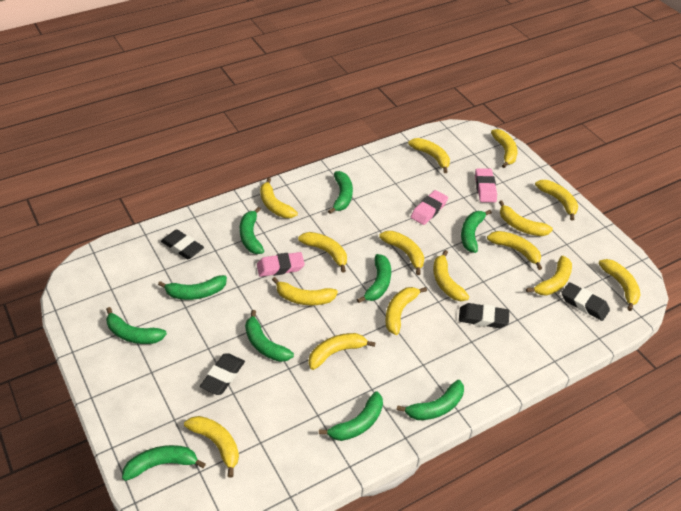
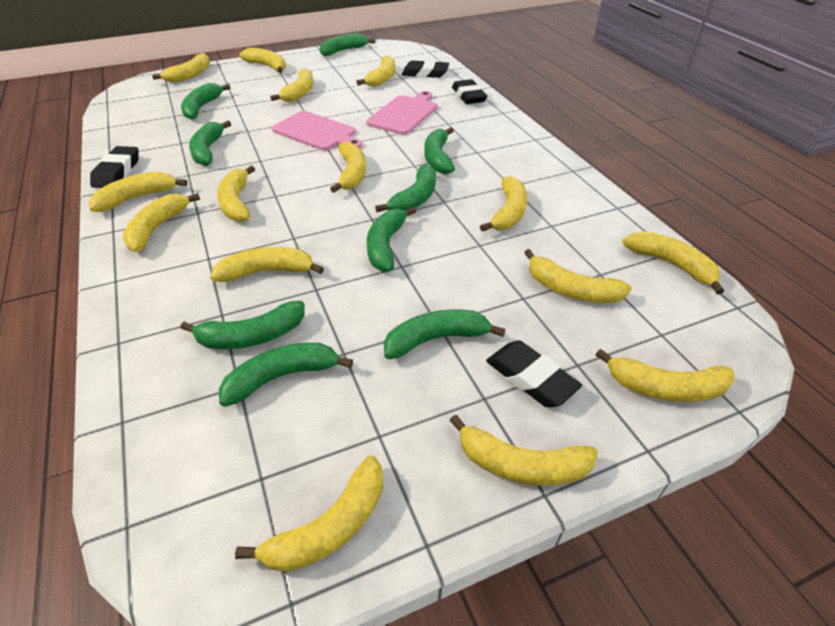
green banana: [106,307,167,344] [122,445,206,481] [158,275,227,300] [240,207,264,254] [245,310,294,362] [319,391,383,441] [328,171,353,214] [357,254,391,303] [397,380,464,420] [461,210,492,253] = 10 -> [180,301,305,349] [181,83,231,120] [189,121,231,166] [219,343,353,407] [320,33,375,56] [367,206,416,272] [375,164,436,212] [384,309,505,359] [424,127,455,174] = 9
pink cutting board: none = 0 -> [272,111,362,150] [366,91,437,135] = 2
pink eraser: [257,252,305,277] [411,190,448,225] [475,168,497,202] = 3 -> none = 0

